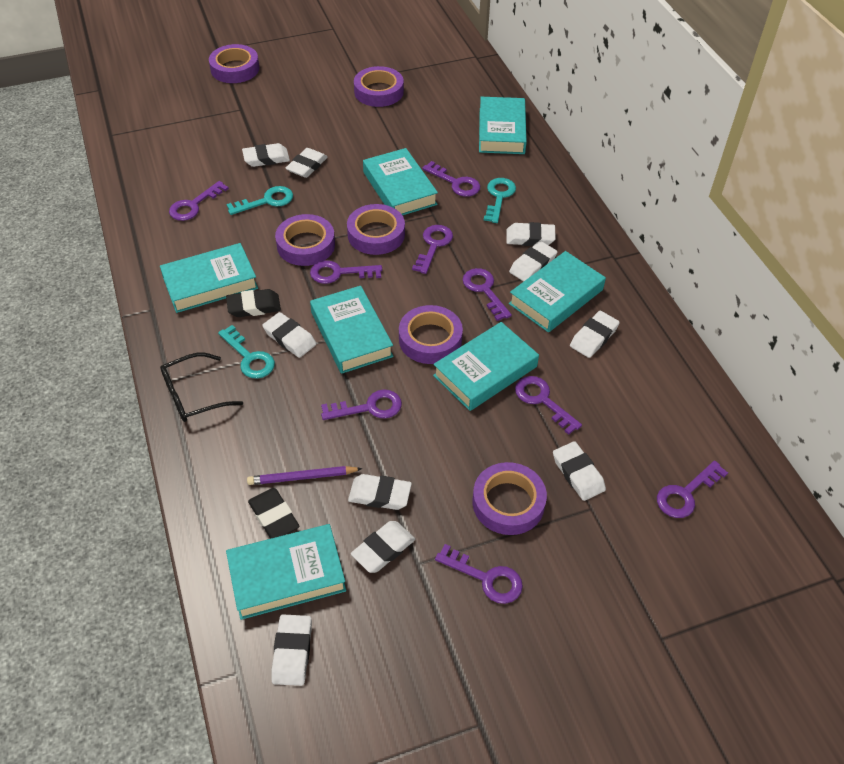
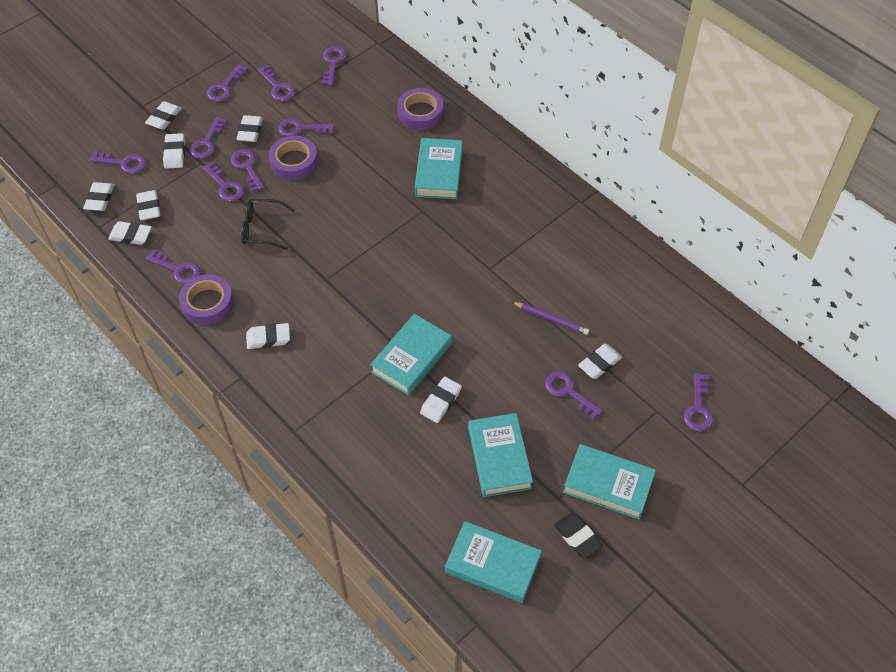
black eraser: [226,289,281,317] [248,488,299,539] = 2 -> [554,513,603,558] = 1
purple key: [169,181,229,221] [310,260,382,284] [321,390,402,420] [412,225,453,274] [422,161,480,197] [435,544,523,604] [463,268,512,321] [515,376,582,435] [657,461,728,518] = 9 -> [90,151,146,174] [145,249,201,284] [190,117,227,159] [202,161,244,202] [207,64,248,102] [231,150,264,192] [257,65,295,101] [278,118,334,137] [321,46,346,85] [545,372,602,420] [684,373,713,431] = 11
purple tape: [209,44,260,83] [275,214,335,266] [347,204,405,255] [354,66,404,107] [399,305,463,364] [472,462,547,535] = 6 -> [179,274,234,325] [269,136,318,180] [397,88,444,130] = 3
turquoise book: [160,243,258,313] [226,524,346,620] [310,286,393,374] [363,148,438,215] [433,322,539,411] [479,97,527,154] [509,251,606,333] = 7 -> [370,314,452,395] [415,138,462,199] [445,521,542,603] [468,413,533,497] [563,444,656,520] = 5
turquoise key: [218,325,275,379] [227,186,293,215] [484,178,516,223] = 3 -> none = 0
white eraser: [242,143,290,167] [262,312,316,358] [271,614,312,686] [285,148,328,178] [348,474,412,510] [351,521,415,573] [506,222,556,246] [509,241,557,282] [553,441,606,501] [570,311,620,358] = 10 -> [83,182,114,211] [108,221,152,245] [136,190,160,220] [145,101,182,130] [163,133,185,169] [236,115,263,142] [246,323,290,349] [420,377,462,423] [578,344,622,379] = 9

